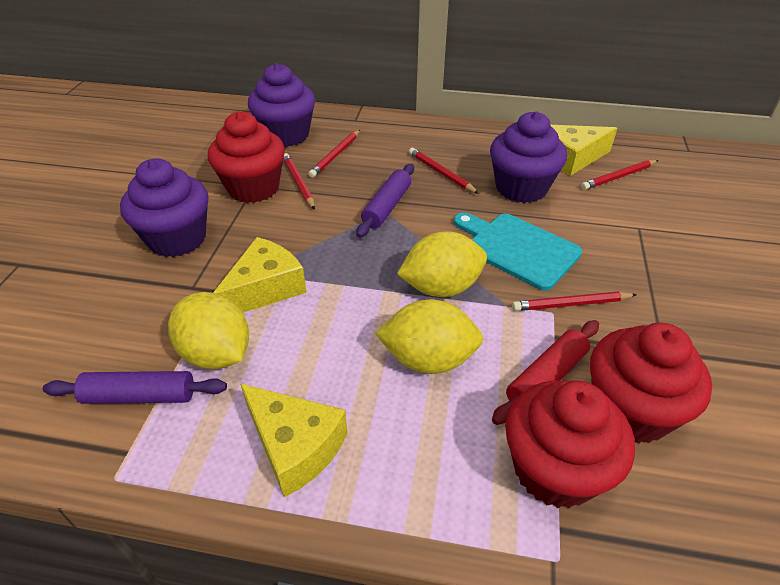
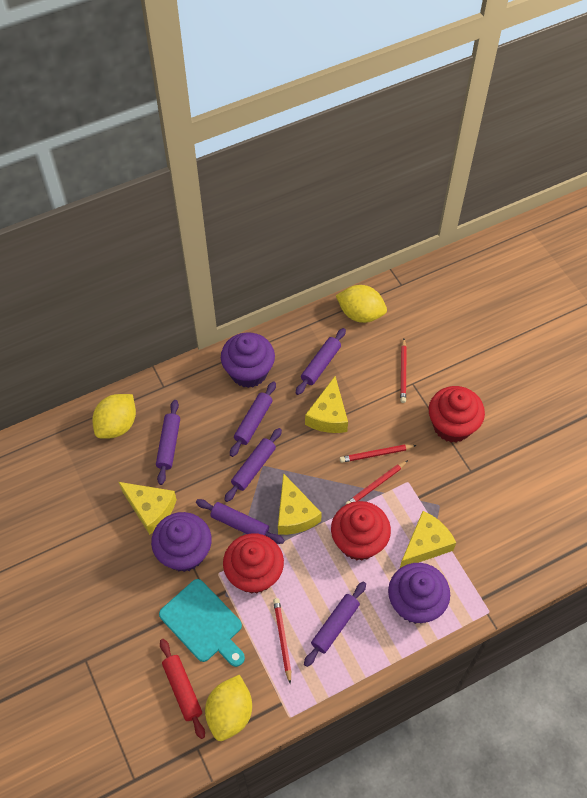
purple rolling pin: [43,371,227,404] [356,164,414,238] = 2 -> [156,400,180,485] [196,499,285,544] [224,428,282,502] [230,381,276,457] [296,328,346,395] [304,582,366,667] = 6
red pencil: [283,153,315,210] [308,130,360,178] [409,148,479,194] [512,292,637,311] [581,160,658,190] = 5 -> [273,598,291,684] [340,445,417,463] [345,460,408,504] [400,339,407,403] = 4
yellow cheese: [213,237,307,313] [240,383,348,497] [550,125,617,176] = 3 -> [119,482,177,535] [278,473,322,535] [305,376,348,433] [400,511,456,568] = 4

